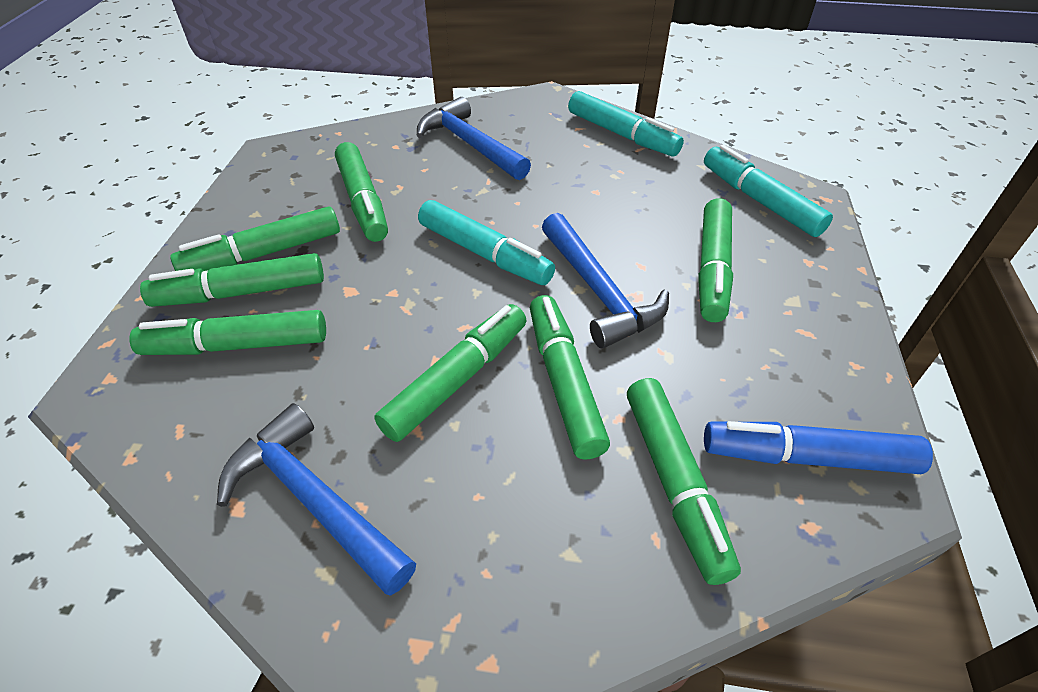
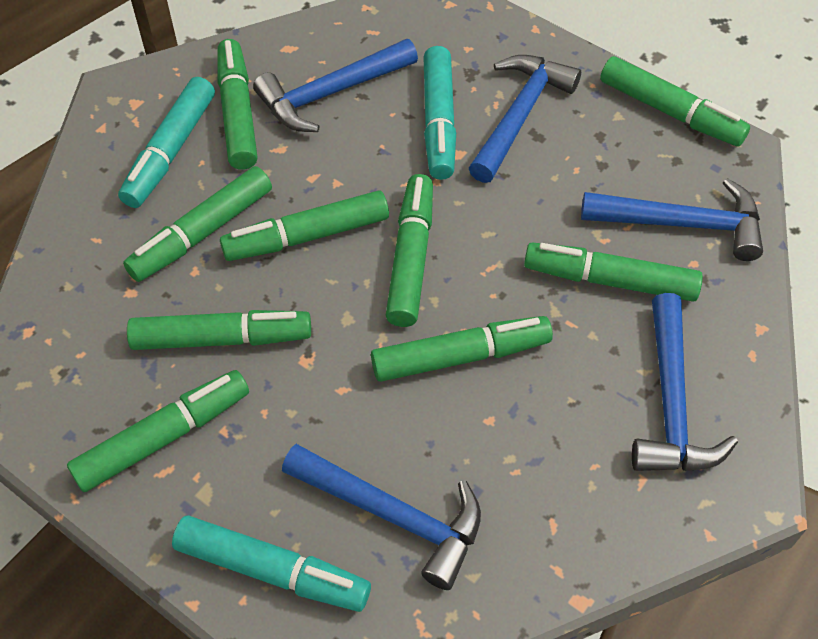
blue hammer: [217,403,416,596] [417,97,531,180] [542,213,669,349] = 3 -> [253,39,418,132] [282,444,481,590] [469,55,581,183] [581,178,763,261] [632,293,738,471] = 5
blue marker: [704,421,933,474] = 1 -> none = 0
green marker: [129,310,326,355] [140,253,324,307] [170,206,340,271] [335,142,388,242] [374,304,527,442] [530,295,610,460] [627,378,741,585] [698,198,733,322] = 8 -> [67,370,249,492] [123,166,272,282] [127,310,311,350] [218,39,257,170] [220,190,389,261] [371,316,553,382] [386,174,433,327] [524,243,703,302] [600,56,750,147] = 9

